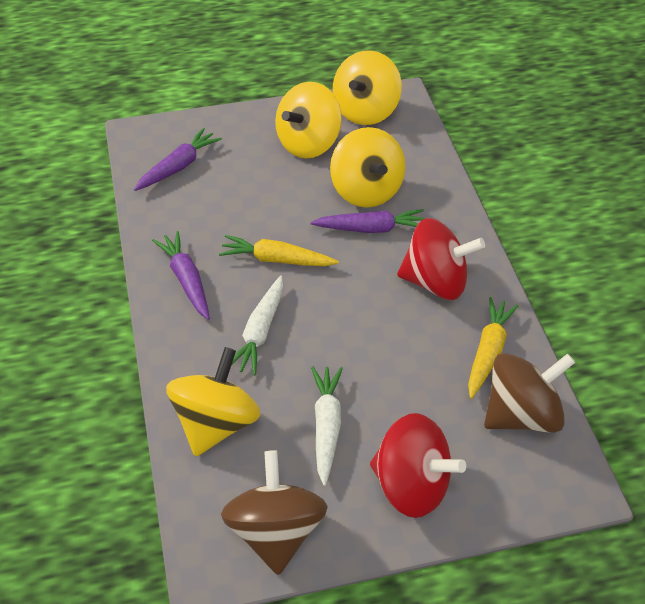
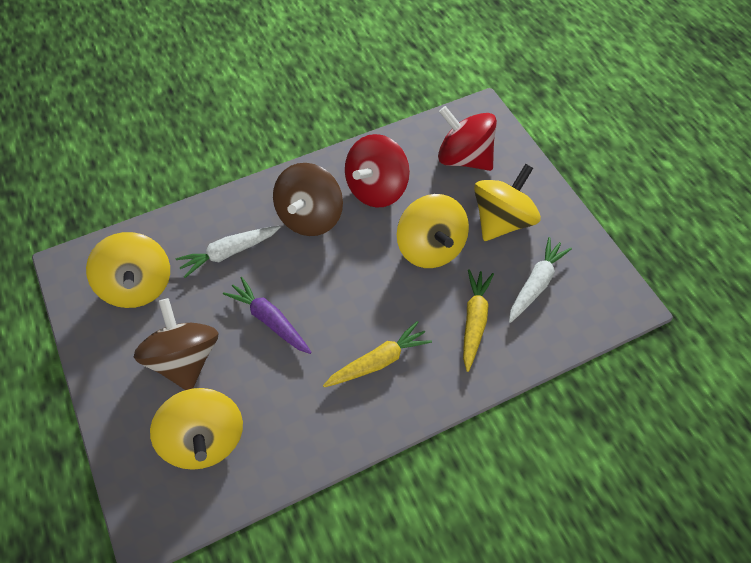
purple carrot: [134,128,222,191] [152,231,210,320] [310,209,425,233] = 3 -> [223,277,312,354] = 1

